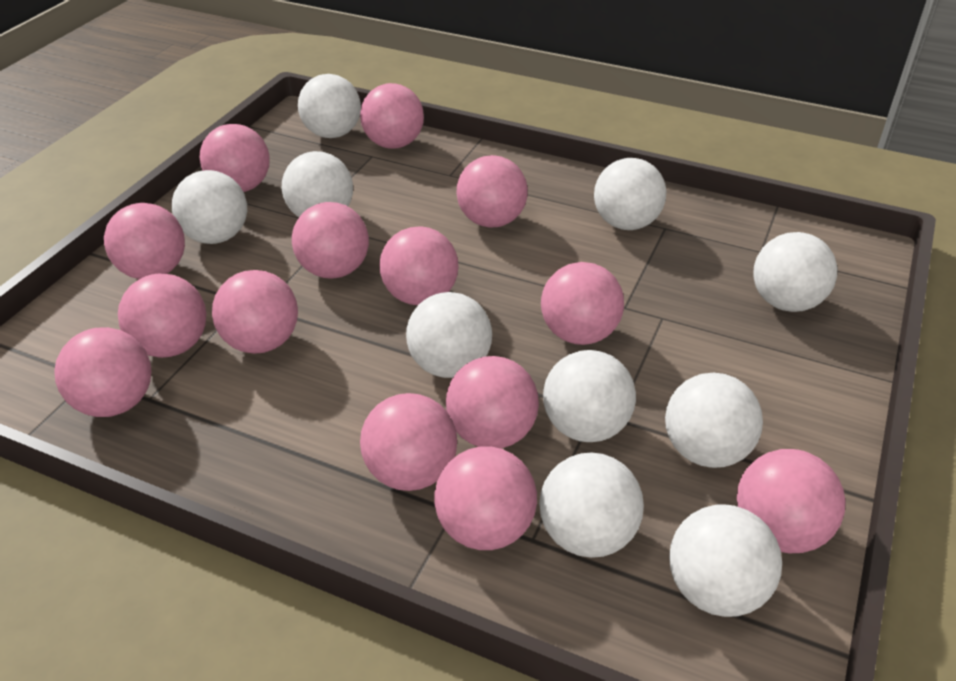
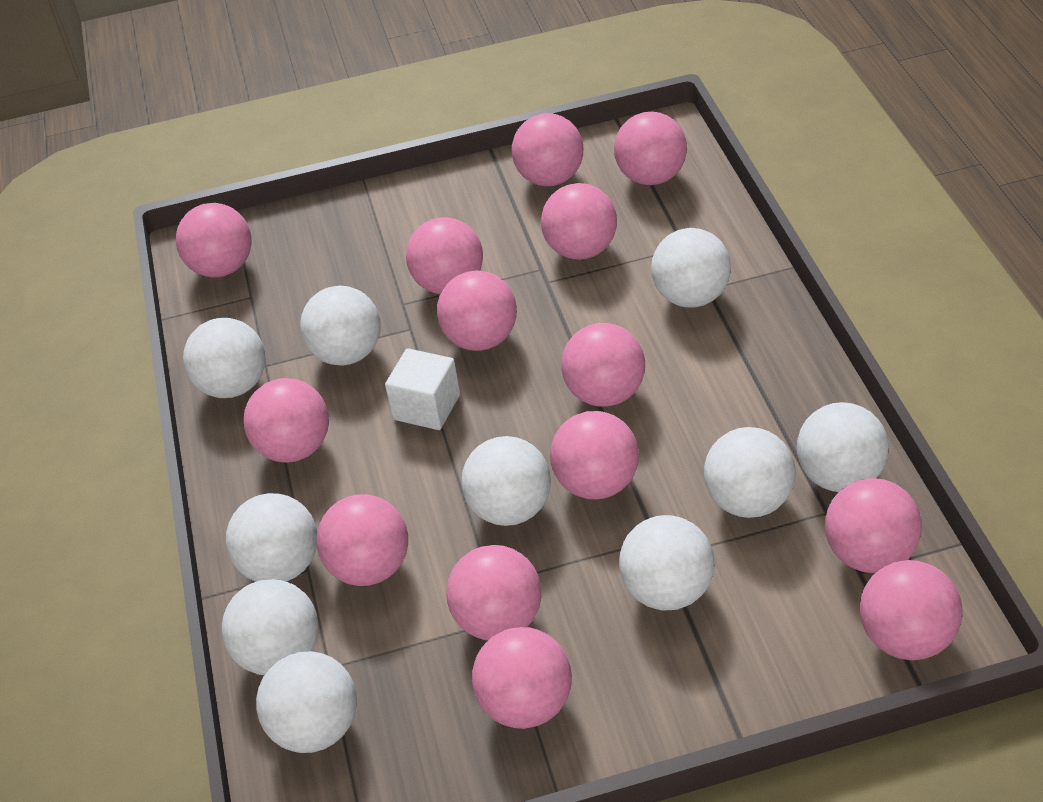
white cube: none = 0 -> [385,348,460,430] = 1

